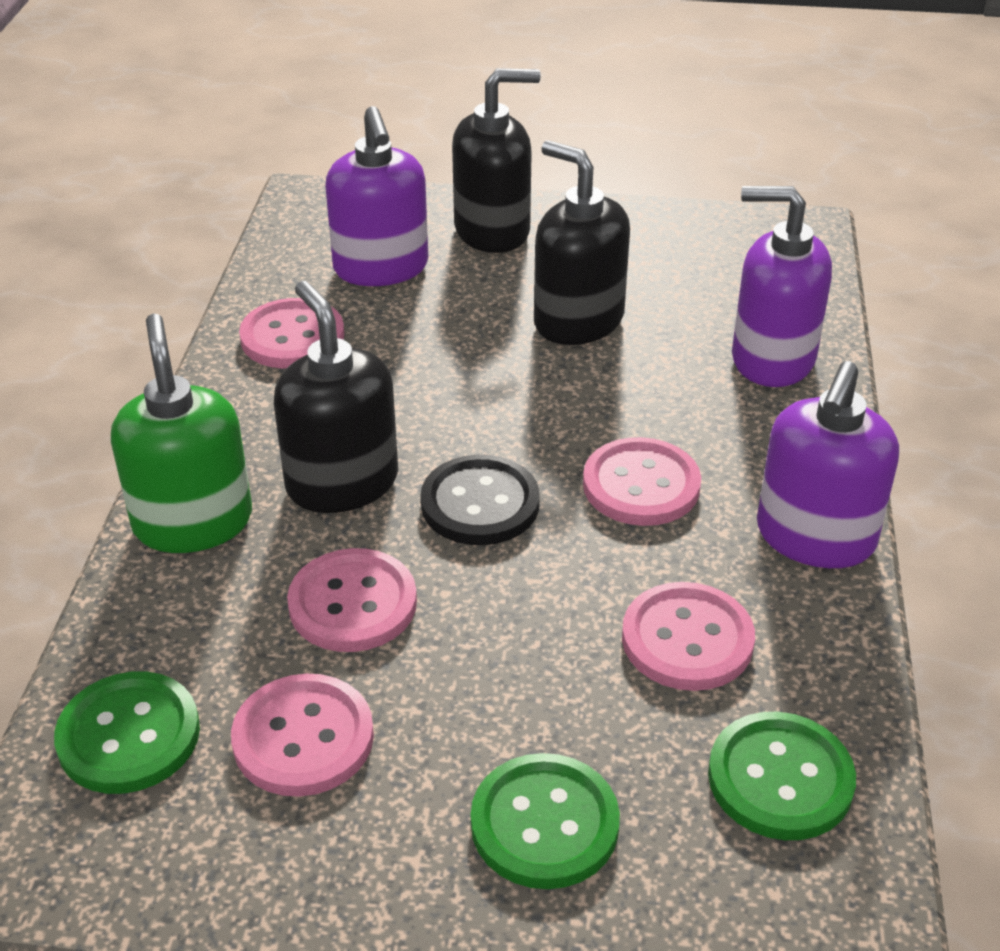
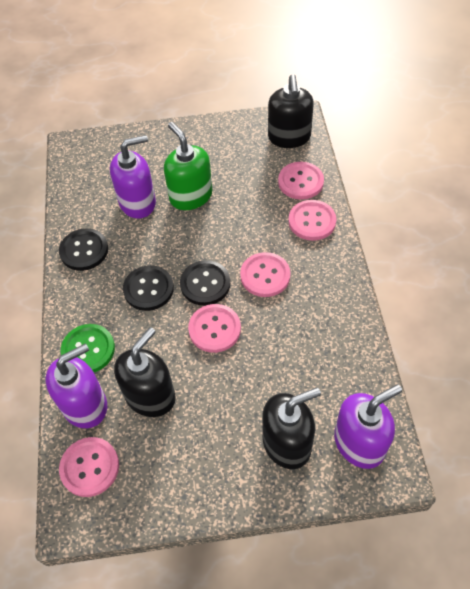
black button: [420,455,540,545] = 1 -> [59,228,108,271] [123,265,174,311] [180,260,230,306] = 3
green button: [54,671,200,794] [471,753,620,889] [708,712,856,840] = 3 -> [61,324,115,372] = 1

